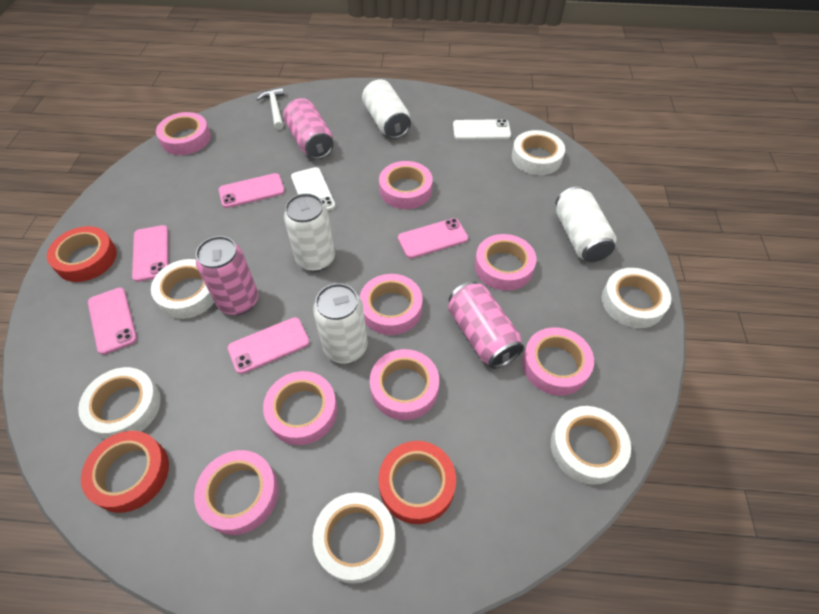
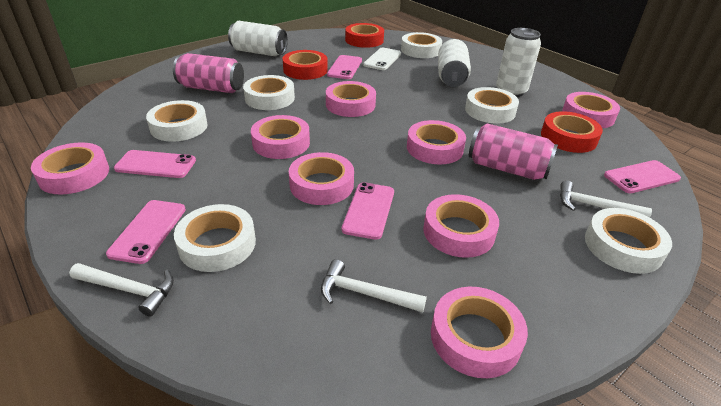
pink can: [196,236,258,315] [283,98,334,159] [448,281,524,369] = 3 -> [173,53,244,93] [469,123,558,180] = 2
white can: [284,193,335,272] [313,283,367,363] [362,79,411,139] [556,186,617,262] = 4 -> [228,21,288,56] [438,39,471,87] [496,28,541,97] = 3
white hammer: [256,87,284,130] = 1 -> [69,263,174,317] [321,259,427,313] [560,180,652,218] = 3
white phone: [291,167,335,211] [453,119,511,140] = 2 -> [363,48,401,70] = 1

